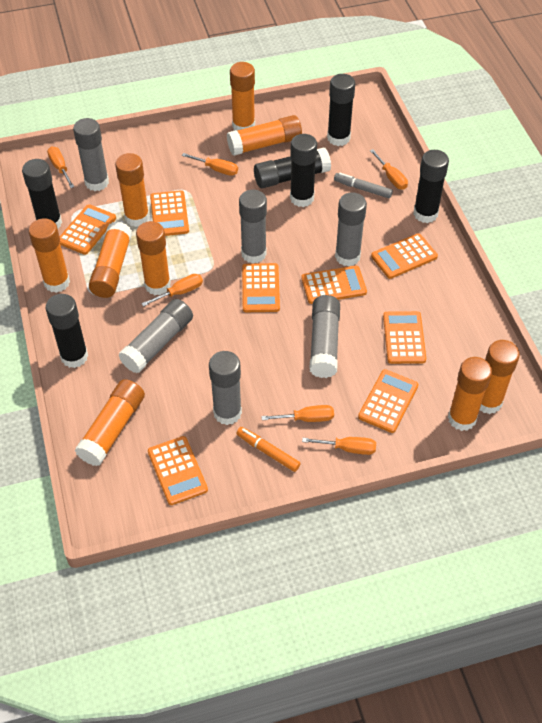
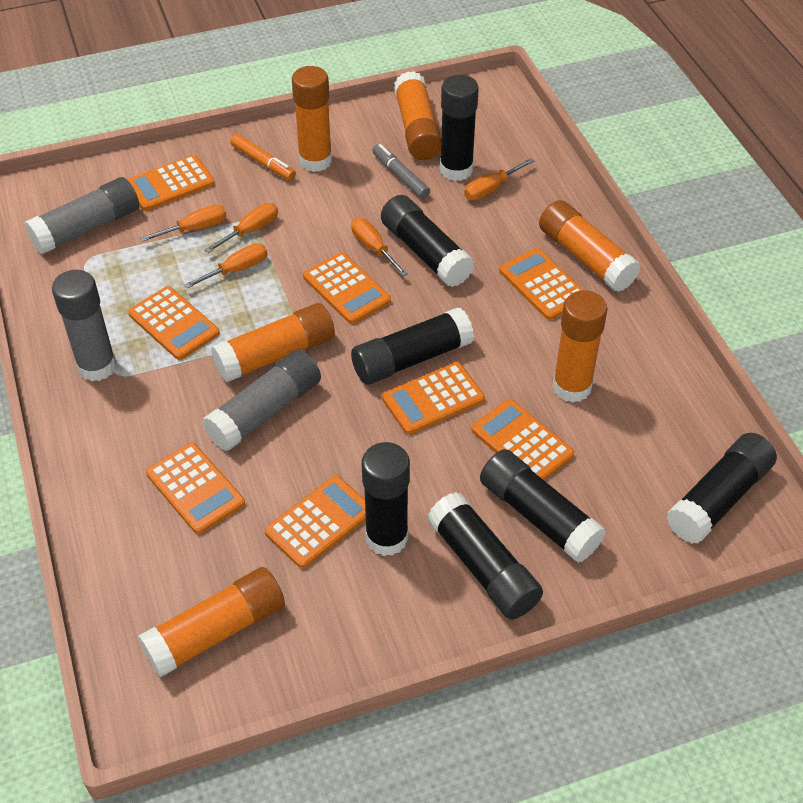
black glue stick: [22,159,62,229] [46,294,88,368] [254,147,331,188] [290,134,317,207] [327,74,355,146] [414,150,449,223] = 6 -> [351,307,474,385] [362,442,410,556] [381,195,474,287] [427,492,543,619] [440,75,479,181] [480,449,606,563] [666,433,777,544] = 7
grey glue stick: [73,118,109,191] [118,299,193,373] [209,351,242,425] [239,190,267,264] [309,295,340,378] [335,192,367,267] = 6 -> [25,177,139,254] [52,270,117,381] [203,349,321,451] = 3
orange glue stick: [28,218,70,293] [75,379,145,466] [89,221,132,298] [115,153,150,227] [136,221,171,295] [227,115,302,156] [230,62,255,131] [448,357,492,431] [479,340,520,414] = 9 -> [138,567,285,677] [211,303,335,382] [292,66,332,172] [394,71,441,160] [539,200,641,292] [552,290,607,403] = 6
orange screwdriver: [47,147,74,188] [141,274,203,307] [182,153,238,176] [261,405,334,422] [302,437,376,455] [370,149,408,190] = 6 -> [140,205,226,242] [184,243,268,289] [204,203,278,253] [351,218,408,276] [464,158,534,201] = 5

